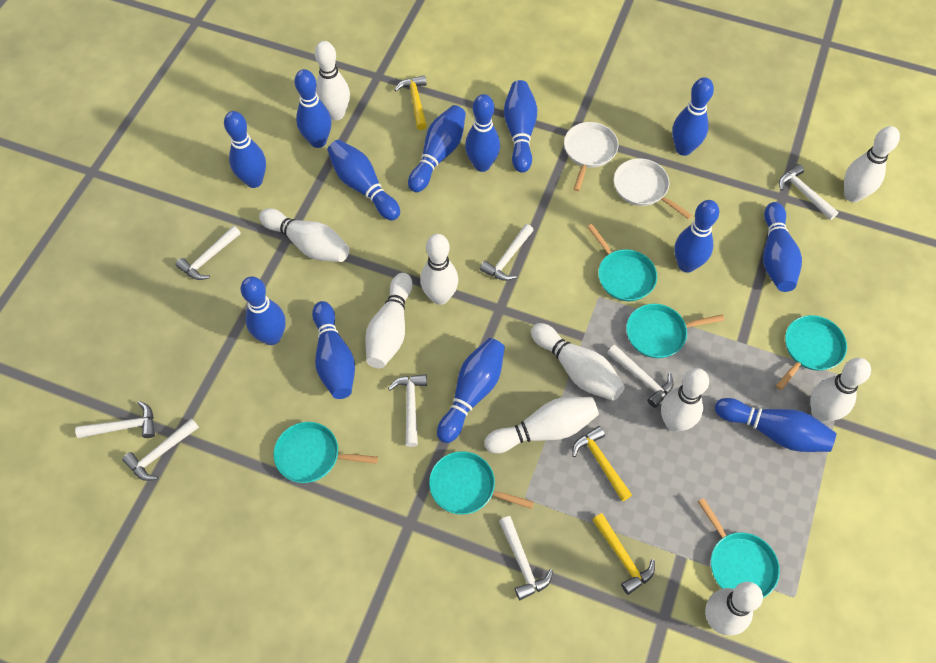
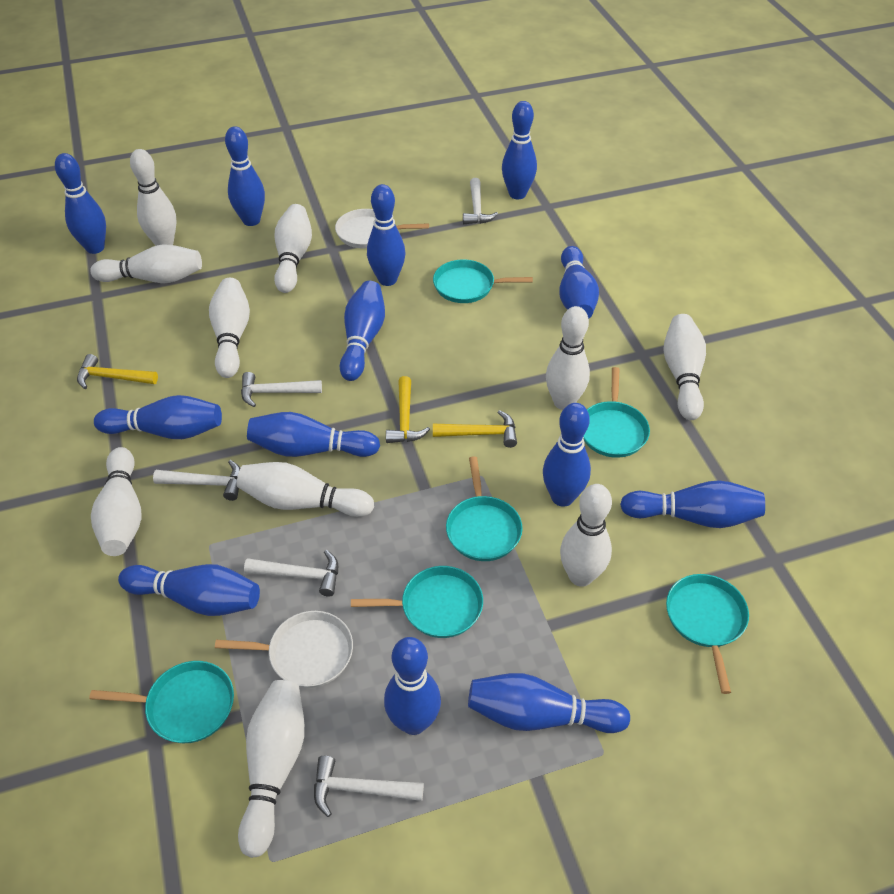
white hammer: [75,401,155,438] [122,418,199,481] [176,226,241,280] [388,374,427,447] [480,224,534,281] [499,516,553,600] [607,345,674,408] [779,164,839,220] = 8 -> [153,460,240,501] [241,372,322,407] [244,550,338,596] [314,756,424,817] [463,178,498,224] = 5

